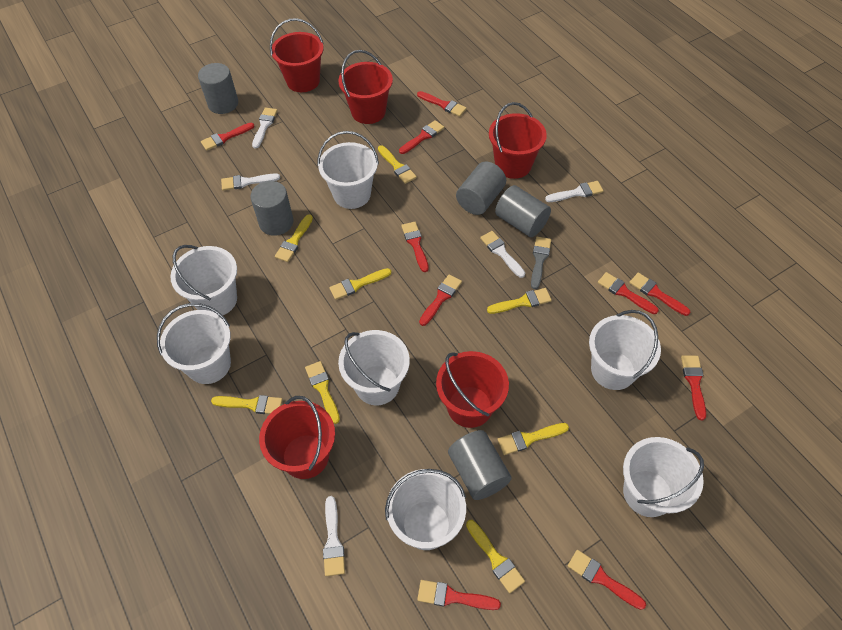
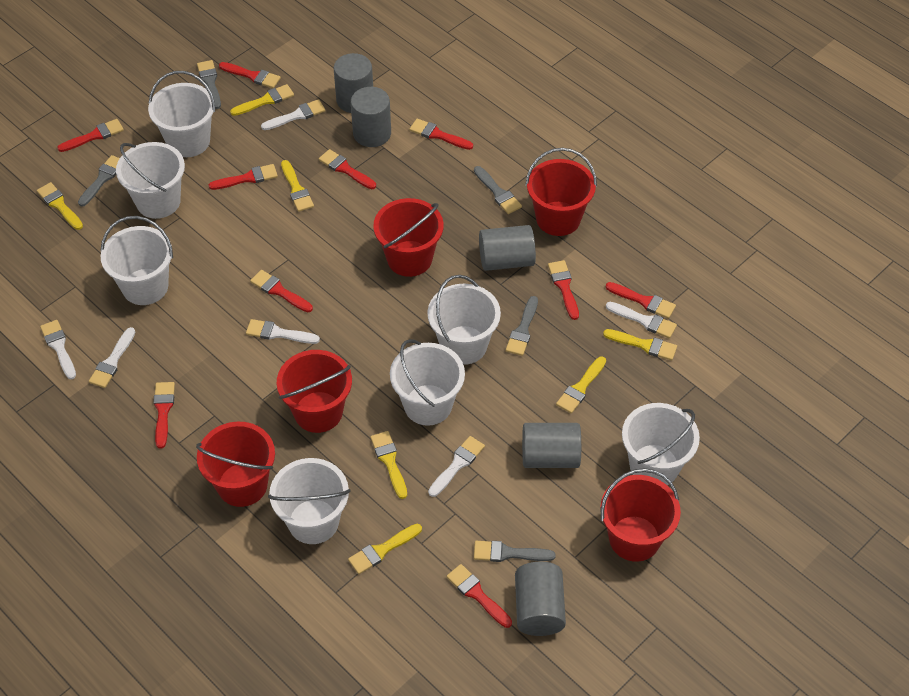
grey brush: [531,237,551,289] = 1 -> [78,155,120,207] [197,60,221,109] [474,166,522,214] [474,541,556,562] [506,296,538,356] = 5
white brush: [221,173,280,190] [252,108,278,148] [323,496,345,576] [480,231,525,278] [545,181,604,202] = 5 -> [40,320,76,380] [89,327,135,388] [246,319,320,344] [261,99,326,130] [428,436,485,497] [606,302,677,338] = 6
yellow brush: [211,395,283,414] [275,214,313,262] [305,361,340,424] [329,268,392,300] [378,145,417,184] [466,520,525,593] [487,288,552,314] [497,423,569,455] = 8 -> [37,182,83,230] [230,84,294,116] [281,160,314,212] [348,524,422,574] [370,431,407,499] [556,356,606,414] [603,329,677,360] = 7

